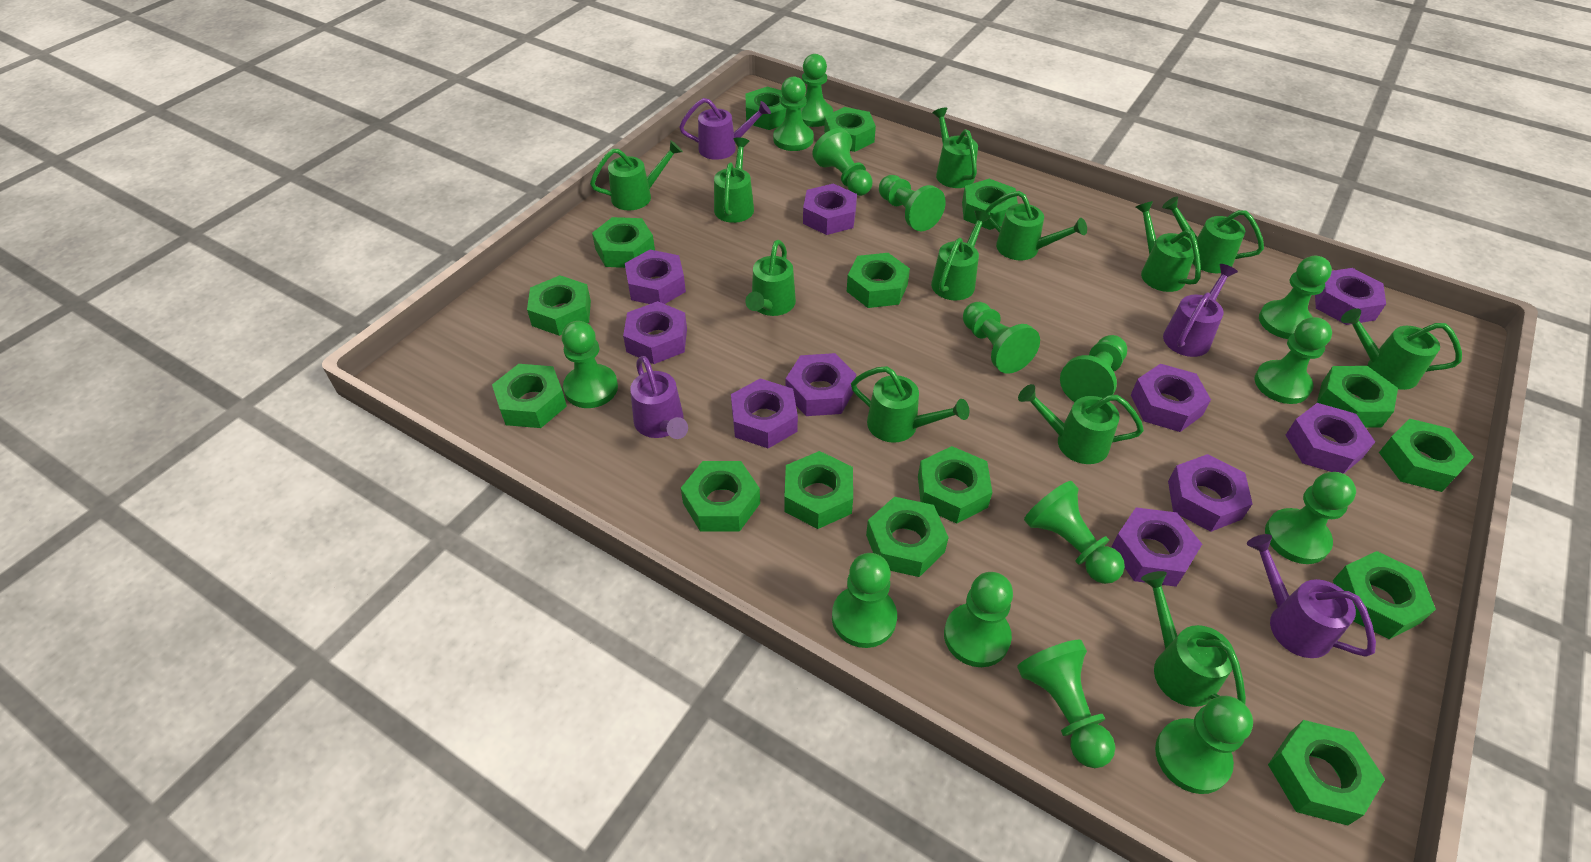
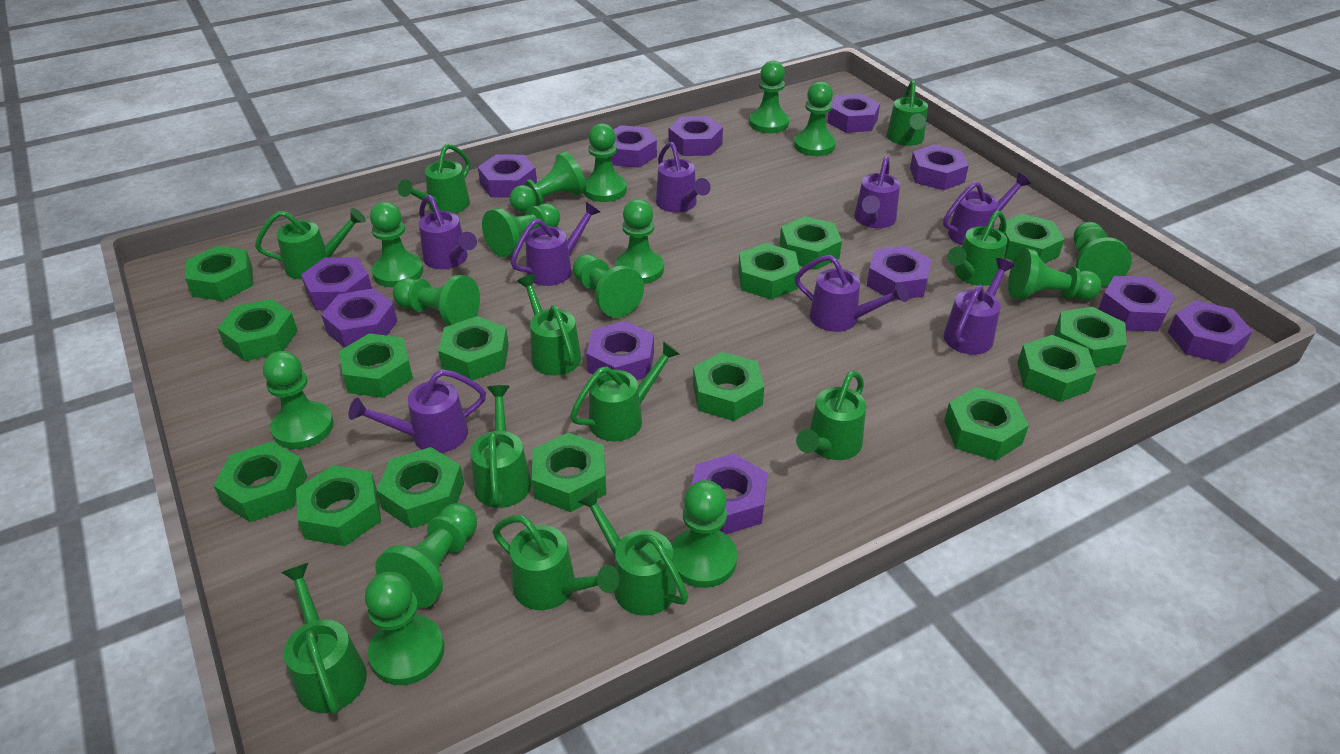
green watering can: [590,140,683,210] [714,137,754,223] [745,240,796,316] [851,366,969,443] [931,210,991,300] [932,107,978,188] [985,191,1087,260] [1018,384,1144,464] [1136,201,1201,292] [1141,571,1246,707] [1162,197,1264,273] [1341,308,1462,390] = 12 -> [255,208,366,280] [281,563,367,715] [398,144,470,214] [470,385,531,508] [493,515,619,610] [517,274,581,376] [570,341,680,441] [577,488,689,616] [796,370,866,460] [887,80,928,146] [947,210,1007,286] = 11
purple nut: [623,301,687,364] [625,250,686,304] [731,378,798,449] [786,353,856,416] [803,183,857,235] [1111,507,1202,587] [1131,364,1211,432] [1168,454,1253,532] [1286,403,1375,474] [1315,268,1386,325] = 10 -> [301,257,372,310] [321,288,397,348] [478,154,537,198] [586,321,654,380] [611,125,657,168] [669,116,723,156] [692,454,768,534] [827,94,880,133] [867,246,932,301] [910,144,969,190] [1098,276,1175,332] [1168,300,1253,363] = 12
purple watering can: [630,356,688,439] [679,98,771,160] [1163,264,1238,357] [1247,534,1376,658] = 4 -> [348,369,486,453] [419,195,477,269] [511,202,600,286] [656,142,711,213] [795,255,909,332] [854,156,900,228] [943,173,1031,245] [944,258,1015,355] = 8

